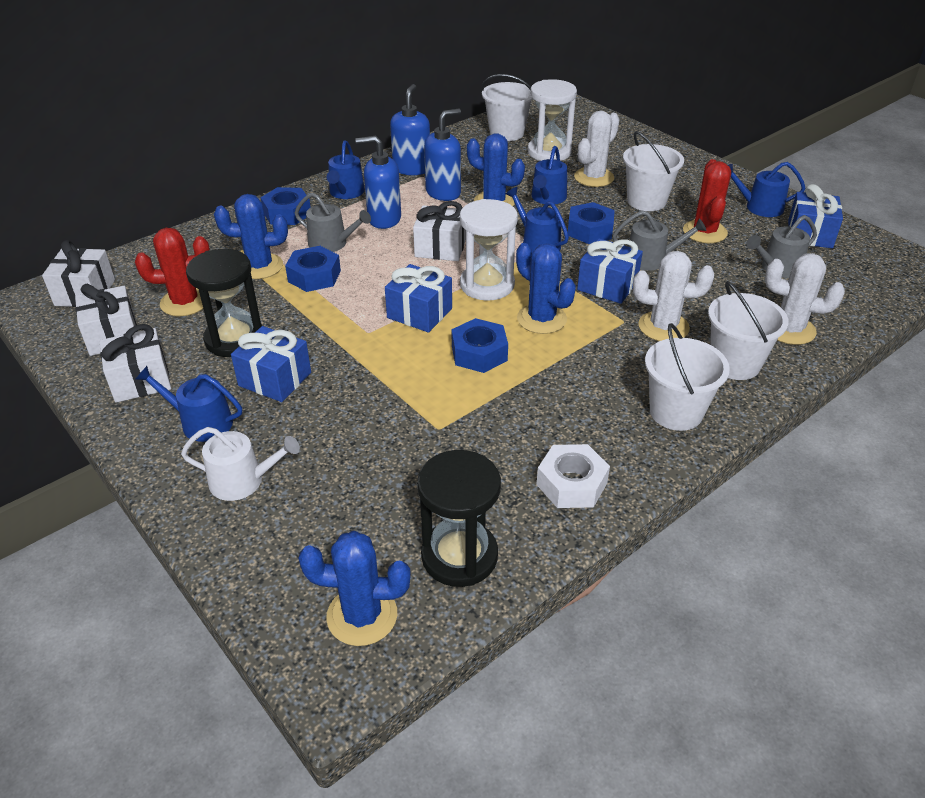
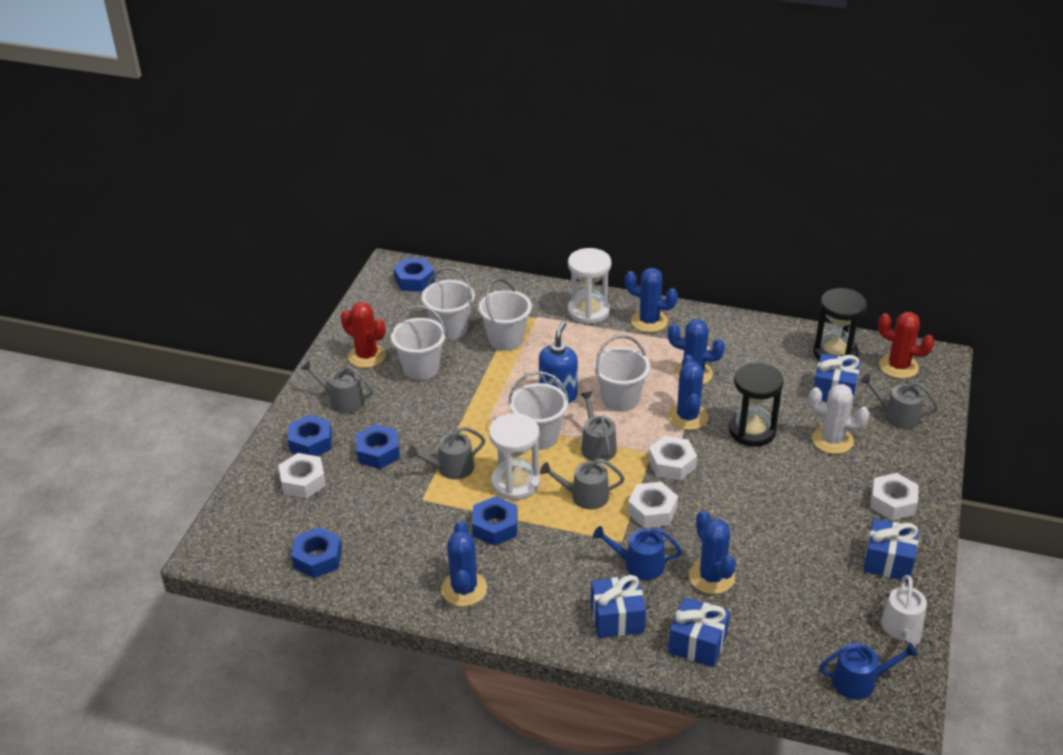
blue cactus: [214,194,288,279] [298,531,411,646] [467,133,525,206] [516,243,576,334] = 4 -> [441,521,487,607] [625,268,678,332] [668,319,725,385] [668,355,708,430] [689,510,736,594] = 5
blue nut: [260,187,311,225] [285,246,341,292] [451,318,508,373] [568,202,615,244] = 4 -> [288,415,332,456] [291,527,342,578] [355,424,400,469] [393,258,435,292] [472,496,518,546] = 5
blue soap dispenser: [355,136,401,229] [390,84,430,175] [424,109,461,201] = 3 -> [539,321,578,403] = 1
blue watering can: [135,366,242,442] [327,140,365,199] [506,187,569,253] [531,146,567,204] [728,162,806,217] = 5 -> [593,526,682,580] [819,642,918,700] = 2
grey watering can: [295,193,371,252] [613,210,707,271] [747,215,817,278] = 3 -> [301,360,374,413] [407,427,485,480] [540,459,625,510] [580,391,617,461] [860,373,939,429] = 5
white bucket: [481,74,533,141] [623,131,684,211] [645,323,730,431] [708,281,789,380] = 4 -> [390,305,447,380] [422,267,475,340] [478,279,532,351] [508,371,569,450] [594,335,650,412] = 5
white cactus: [574,110,620,187] [633,251,714,341] [765,253,845,345] = 3 -> [809,384,870,454] = 1
white gift: [42,240,115,307] [75,284,138,356] [100,324,171,403] [413,201,466,261] = 4 -> none = 0
white nut: [536,444,610,508] = 1 -> [278,453,326,498] [628,482,678,528] [648,436,697,481] [870,473,919,520] = 4

